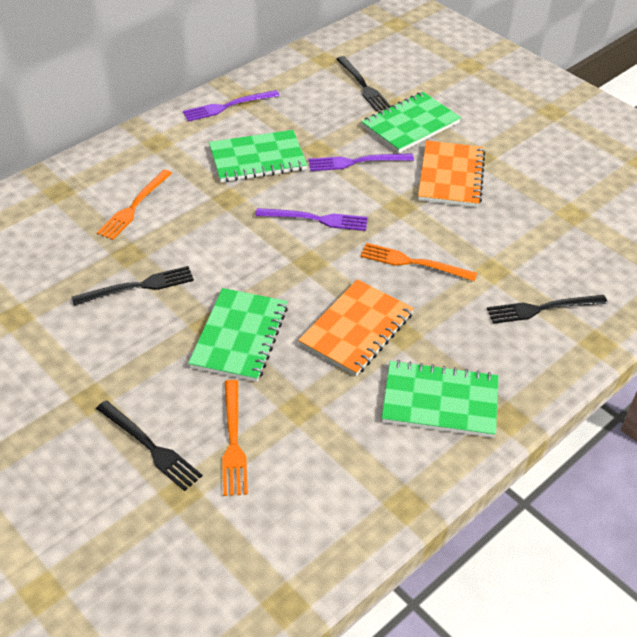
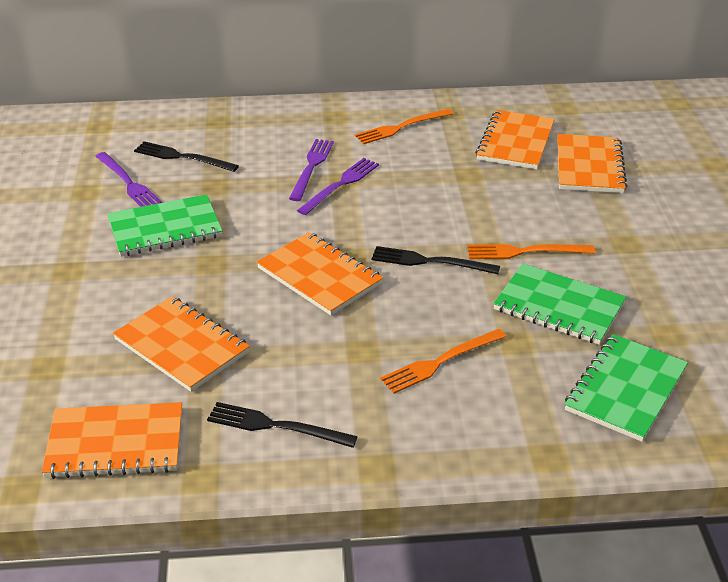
black fork: [72,266,194,305] [96,400,202,491] [336,56,391,112] [487,295,608,324] = 4 -> [134,141,239,172] [207,402,358,448] [372,246,500,274] = 3
green notebook: [188,288,288,382] [209,130,307,182] [361,92,461,153] [382,360,498,438] = 4 -> [108,194,223,257] [493,263,626,345] [565,334,688,442] = 3
orange notebook: [298,279,414,376] [418,140,486,207] = 2 -> [42,402,182,479] [113,296,250,392] [257,232,383,315] [475,110,555,169] [557,134,627,193] = 5

